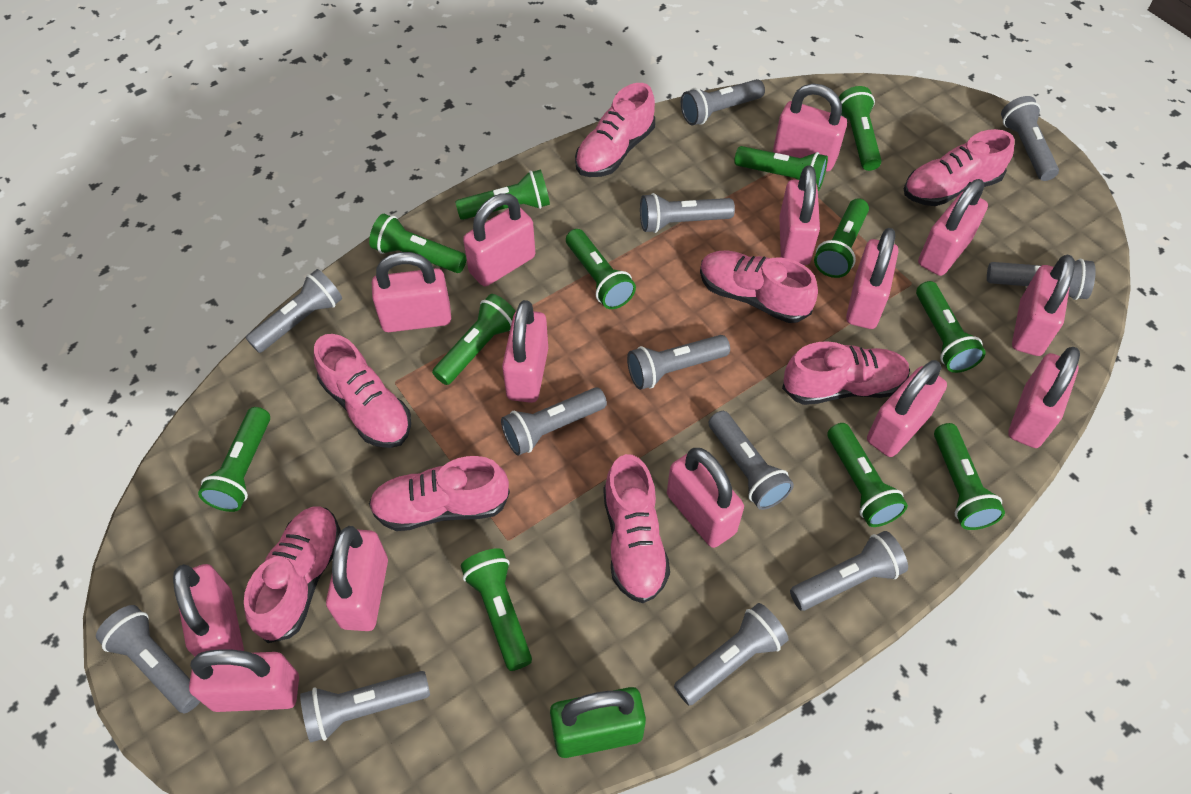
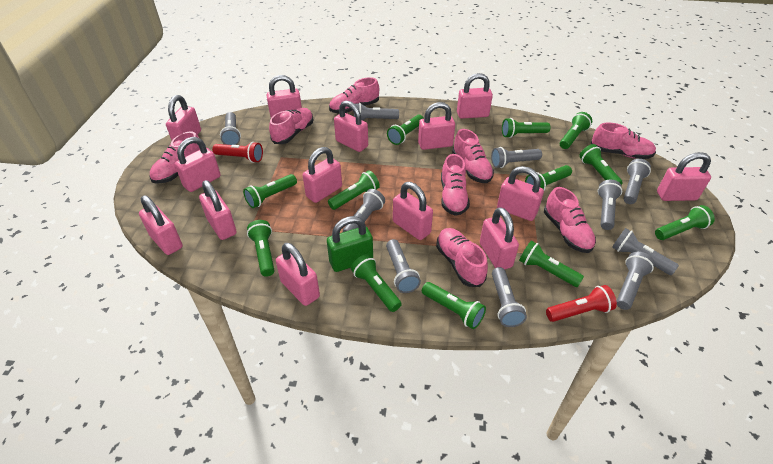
grey flashlight: [96,605,200,713] [246,269,342,353] [300,671,430,743] [501,387,607,455] [627,335,730,390] [640,193,735,233] [674,603,789,706] [681,79,765,126] [709,411,794,510] [790,531,908,611] [987,259,1096,300] [1001,96,1059,181] = 12 -> [220,112,241,145] [343,189,385,232] [354,103,399,121] [386,239,421,293] [491,147,542,168] [492,267,527,327] [598,180,622,230] [612,228,679,275] [617,252,654,310] [624,159,651,204] = 10
red flashlight: none = 0 -> [212,142,263,163] [546,285,617,322] = 2

